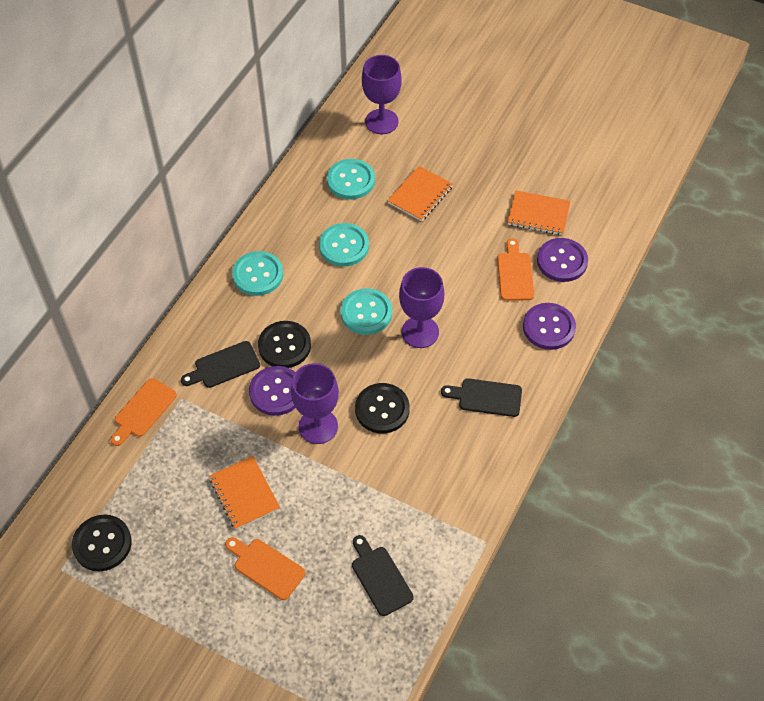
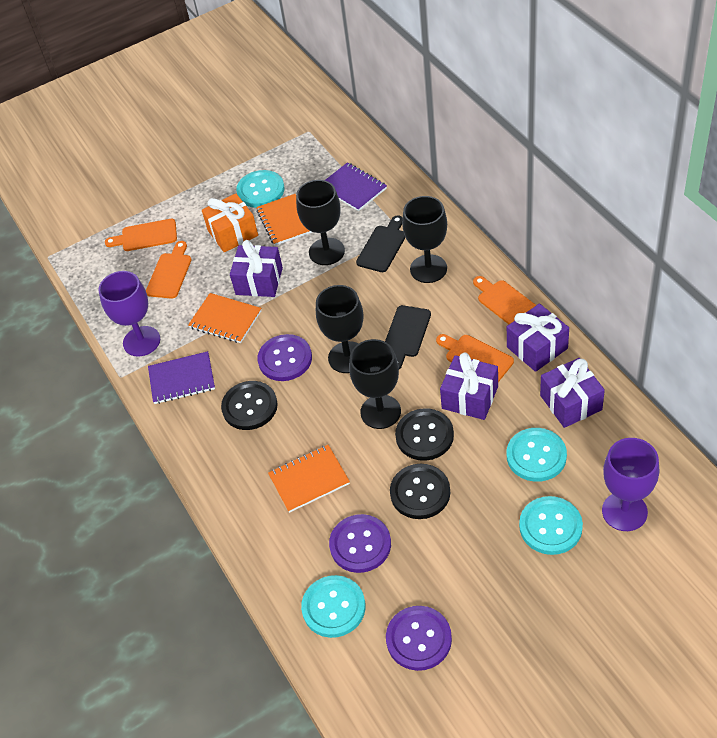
black cutting board: [181,341,260,388] [352,535,414,616] [441,378,522,417] = 3 -> [356,215,406,272] [385,305,431,369] = 2
black goblet: none = 0 -> [296,180,345,265] [316,285,363,373] [349,339,401,429] [402,196,447,283] = 4
orange cutting board: [111,378,177,446] [225,537,305,600] [497,238,534,301] = 3 -> [105,219,177,251] [146,241,192,299] [436,334,514,382] [473,276,536,324] = 4
orange gift: none = 0 -> [202,193,258,252] = 1
purple gift: none = 0 -> [230,240,283,297] [440,353,498,420] [507,304,569,372] [540,358,605,428] = 4
purple goblet: [291,363,339,444] [362,55,402,134] [399,267,444,348] = 3 -> [98,271,160,357] [602,438,659,531] = 2
purple notebook: none = 0 -> [148,351,215,404] [325,162,387,211] = 2

